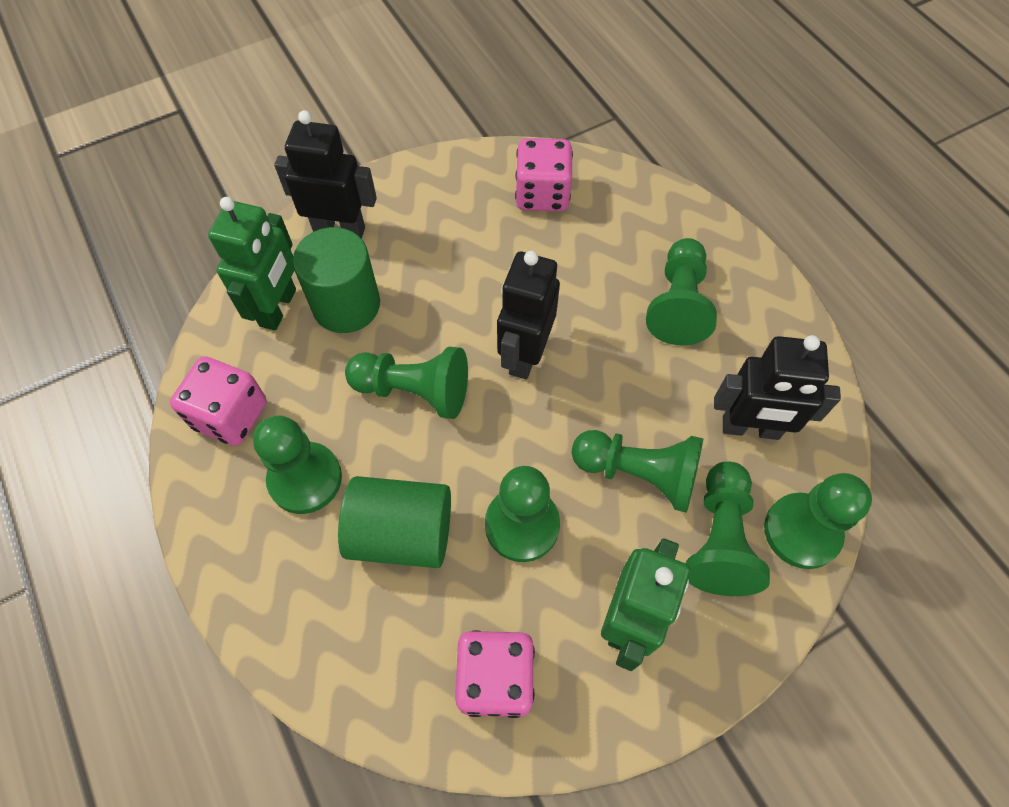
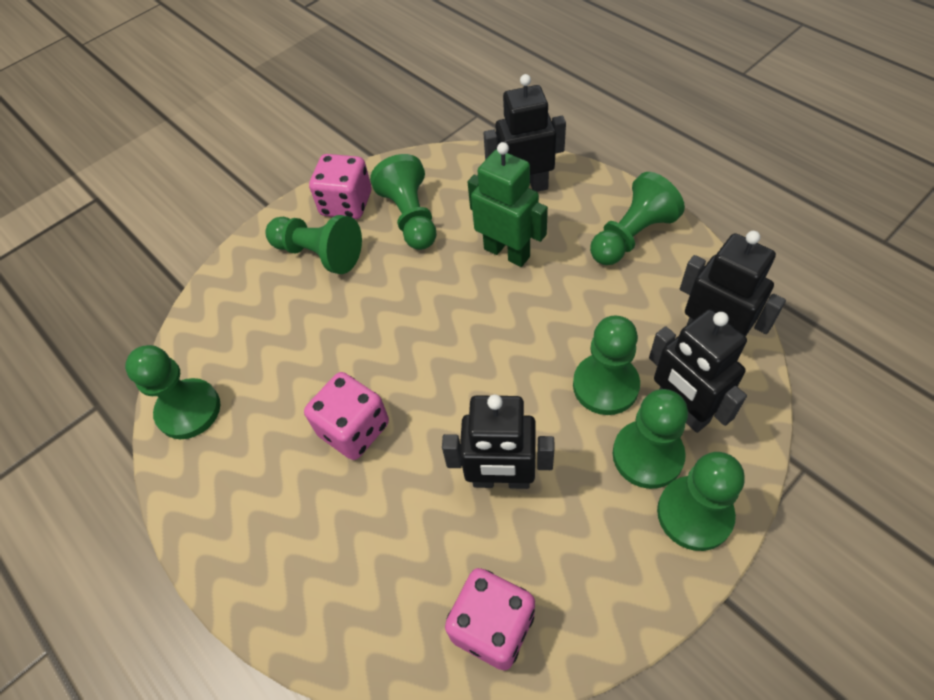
black robot: [274,110,377,239] [497,251,560,379] [714,335,841,440] = 3 -> [442,395,554,489] [484,74,566,192] [649,309,747,433] [680,231,786,337] = 4
green cylinder: [293,227,380,333] [338,476,451,568] = 2 -> none = 0
green robot: [208,197,296,330] [601,538,690,671] = 2 -> [468,142,548,267] = 1

